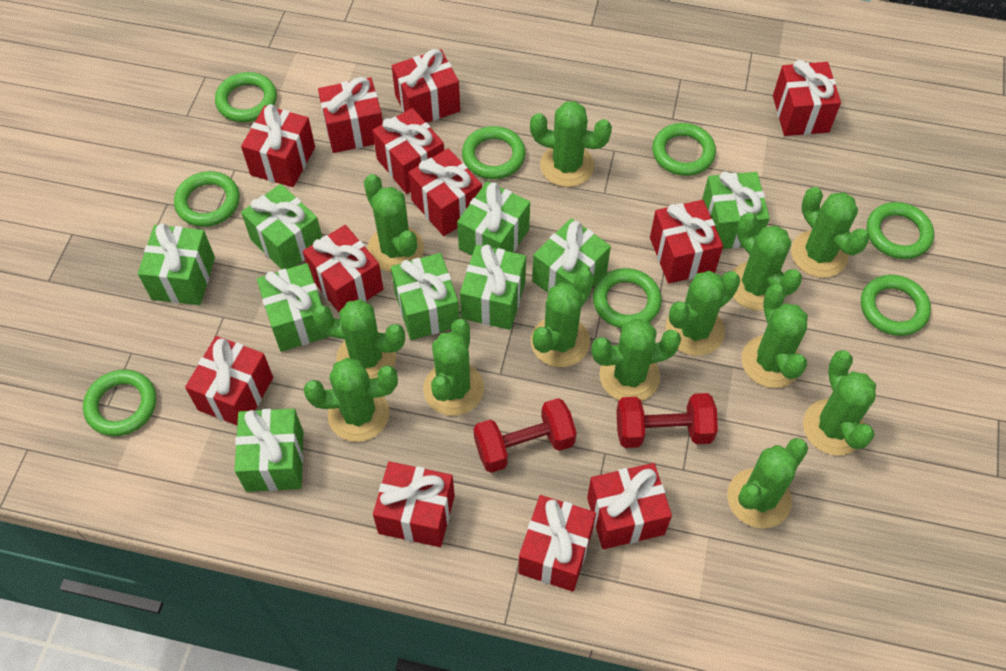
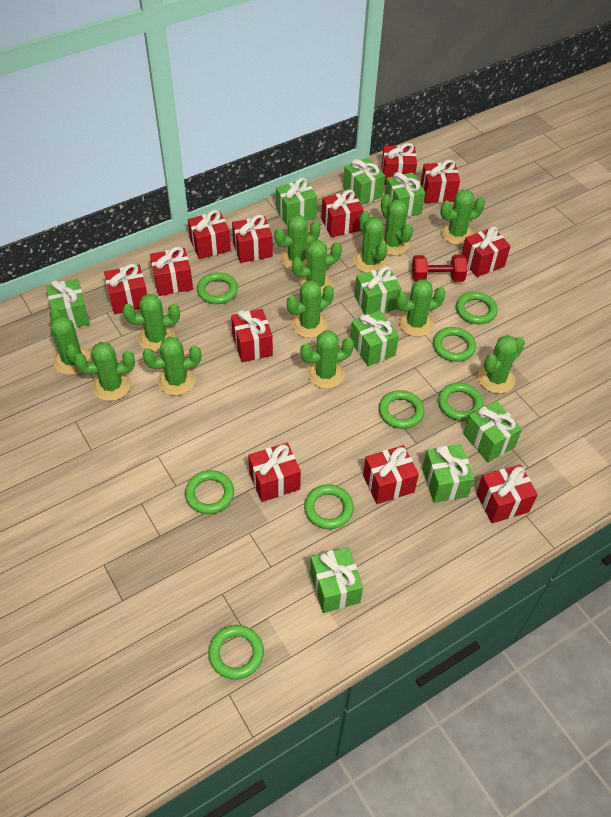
red dumbbell: [474,398,577,473] [616,393,718,448] = 2 -> [412,255,467,282] = 1

